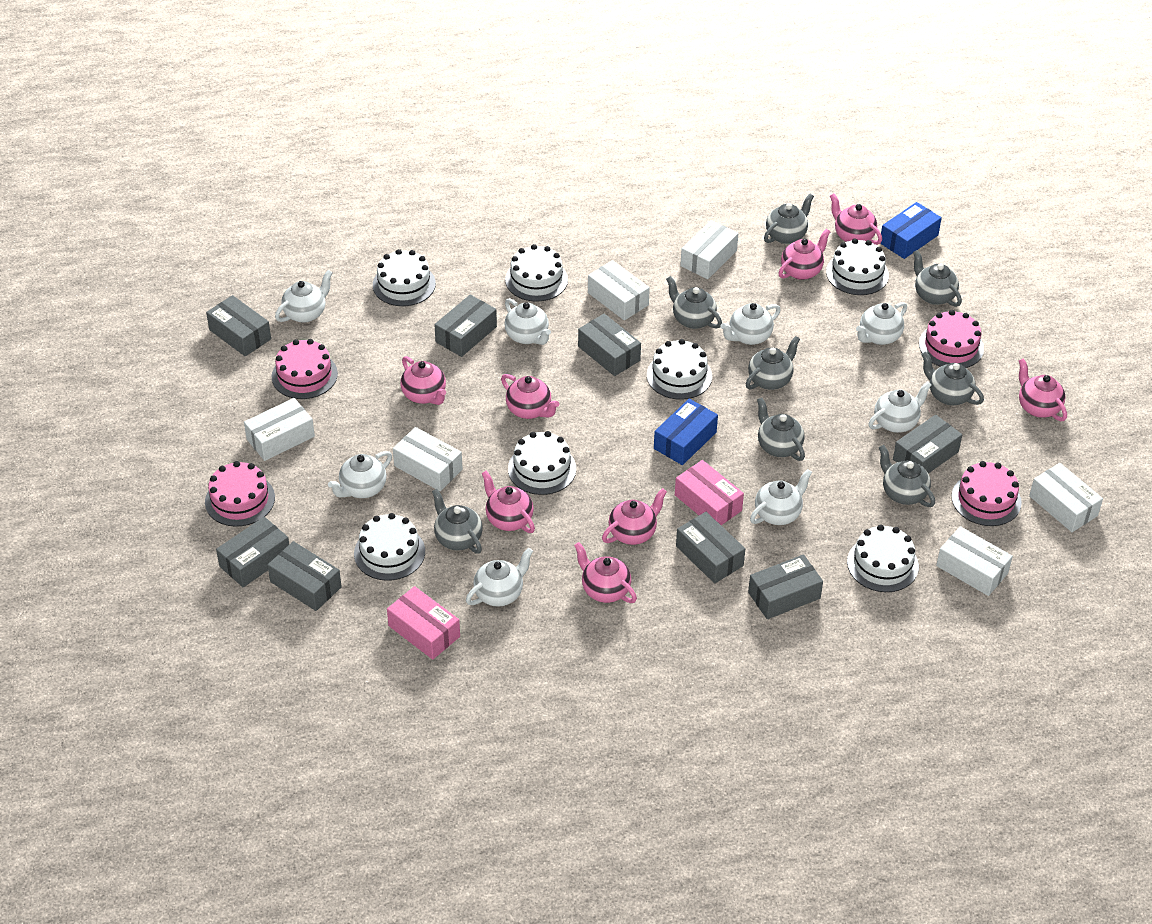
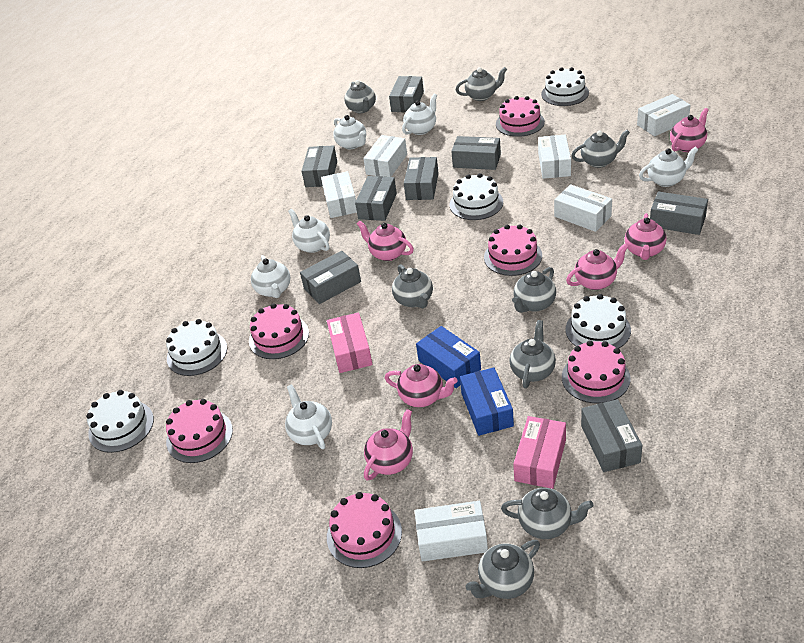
pink cake: [205,461,275,527] [272,339,338,399] [919,310,984,368] [952,461,1022,526] = 4 -> [166,399,233,463] [249,303,309,359] [327,492,402,568] [484,225,542,276] [496,96,545,137] [562,340,631,403] = 6
pink teapot: [401,356,446,405] [482,470,535,533] [501,374,559,419] [574,542,637,603] [602,488,667,545] [778,229,830,280] [830,194,882,245] [1019,359,1067,421] = 8 -> [357,220,414,261] [364,409,413,480] [385,364,458,407] [566,243,628,290] [625,213,667,260] [670,108,709,152] = 6
white cake: [354,513,425,581] [373,249,436,306] [505,244,568,302] [508,431,576,495] [647,339,712,400] [826,238,889,295] [847,524,919,592] = 7 -> [86,390,154,453] [166,319,227,376] [450,173,503,220] [541,67,589,106] [566,294,631,348] = 5
white teapot: [275,270,332,323] [328,451,392,498] [466,548,533,607] [505,298,551,345] [721,303,781,345] [750,469,812,525] [856,302,907,345] [868,381,932,433] = 8 -> [251,255,290,298] [285,384,332,449] [288,209,330,253] [333,115,366,149] [402,94,437,135] [639,146,699,187] = 6

